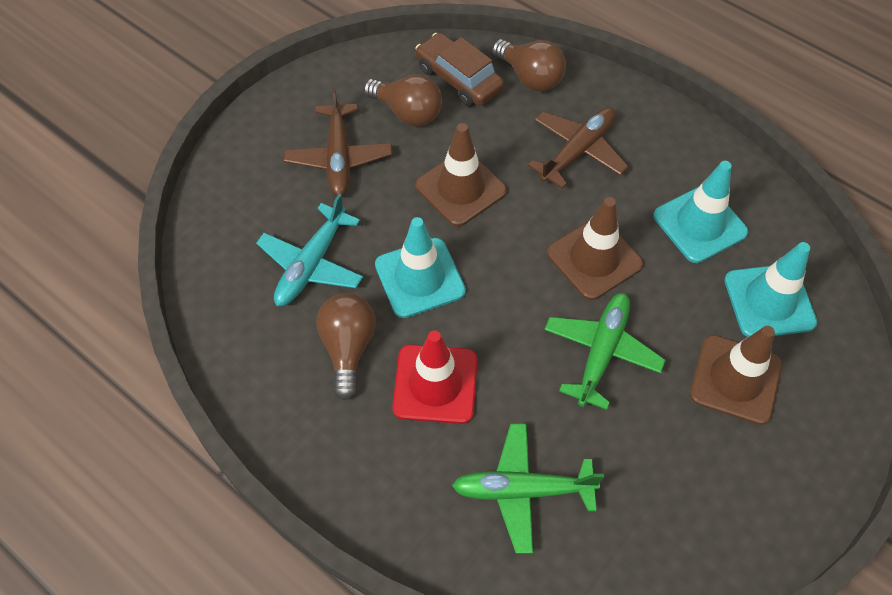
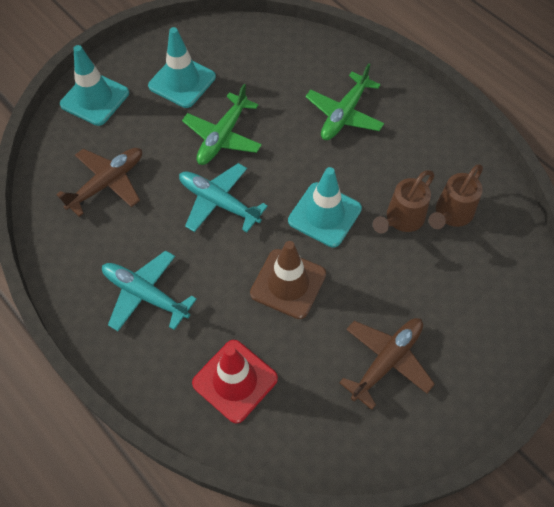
brown car: [415,33,504,106] = 1 -> none = 0
brown light bulb: [316,293,376,400] [364,74,442,127] [492,39,566,91] = 3 -> none = 0
brown traffic cone: [415,123,507,227] [547,197,643,300] [690,326,782,425] = 3 -> [250,241,326,319] = 1
brown watering can: none = 0 -> [373,170,434,233] [429,164,483,229] = 2
turquoise plane: [256,194,363,306] = 1 -> [102,250,197,331] [179,163,268,232] = 2

